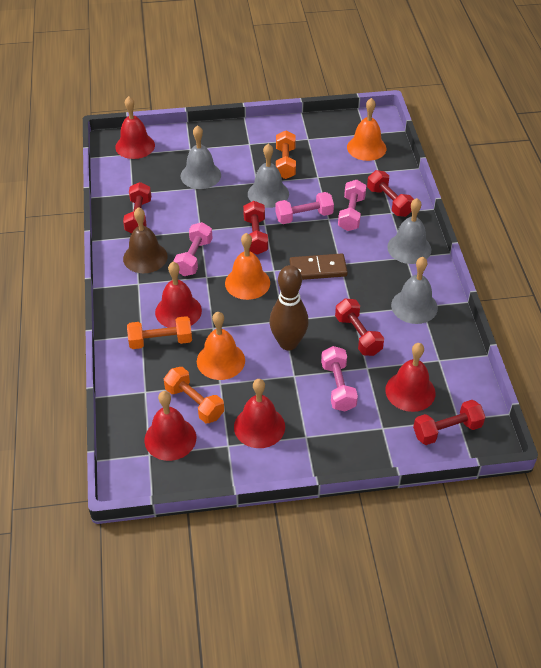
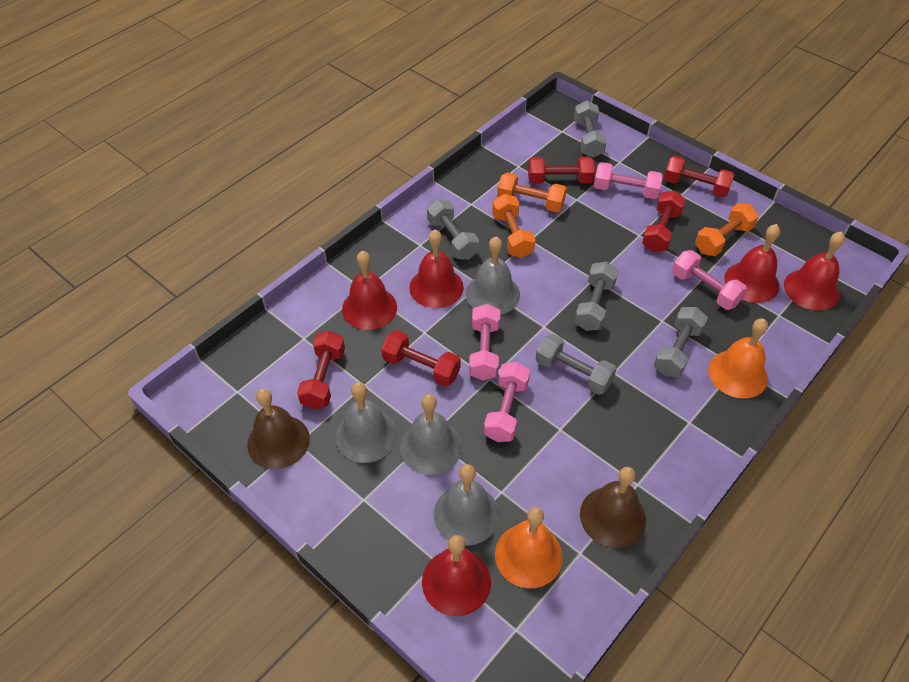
brown bell: [123,207,168,273] = 1 -> [247,388,310,469] [580,467,646,548] = 2
brown bowling pin: [269,265,309,350] = 1 -> none = 0
brown domino: [289,254,348,280] = 1 -> none = 0
grey dumbbell: none = 0 -> [427,199,479,260] [536,334,616,395] [574,100,607,158] [574,261,618,331] [654,307,708,377] = 5
orange bell: [197,312,245,380] [225,233,270,300] [347,98,387,161] = 3 -> [495,507,563,588] [708,319,768,399] = 2

